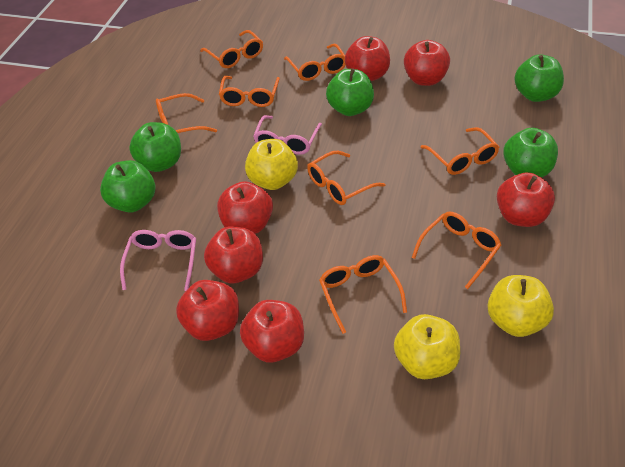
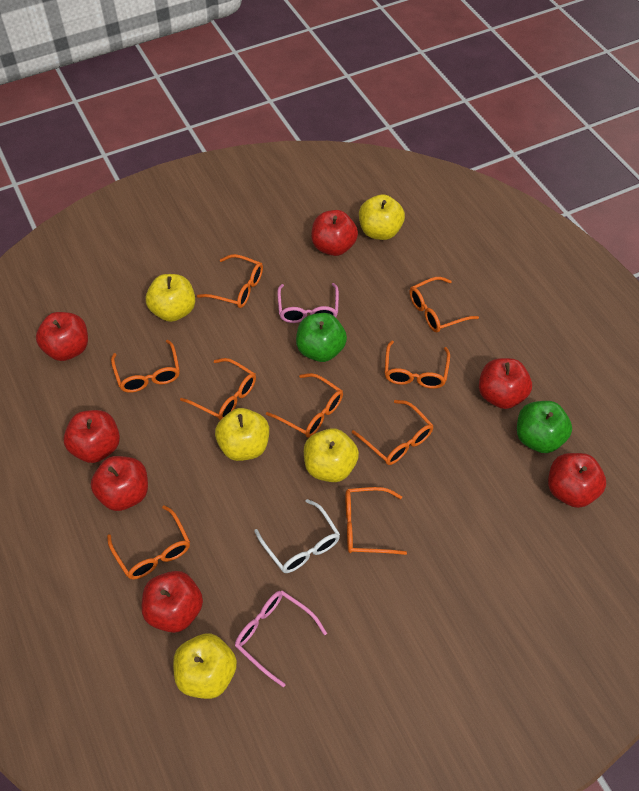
green apple: [100,160,155,213] [129,122,181,172] [326,68,374,116] [503,128,558,177] [514,54,564,102] = 5 -> [296,313,347,362] [517,401,572,453] = 2
orange glasses: [156,93,217,133] [200,30,263,68] [219,76,280,107] [284,44,346,81] [307,151,385,205] [319,255,407,334] [412,212,501,289] [420,127,499,175] = 8 -> [107,505,190,580] [111,340,180,393] [180,358,256,420] [197,254,263,308] [266,373,343,438] [346,487,407,555] [352,400,434,465] [385,341,450,389] [410,277,479,333] = 9
white glasses: none = 0 -> [254,499,340,573] = 1
yellow apple: [245,139,298,190] [394,314,460,379] [487,275,554,337] = 3 -> [146,274,195,322] [173,633,237,699] [215,408,269,461] [304,428,359,482] [359,194,405,240] = 5

